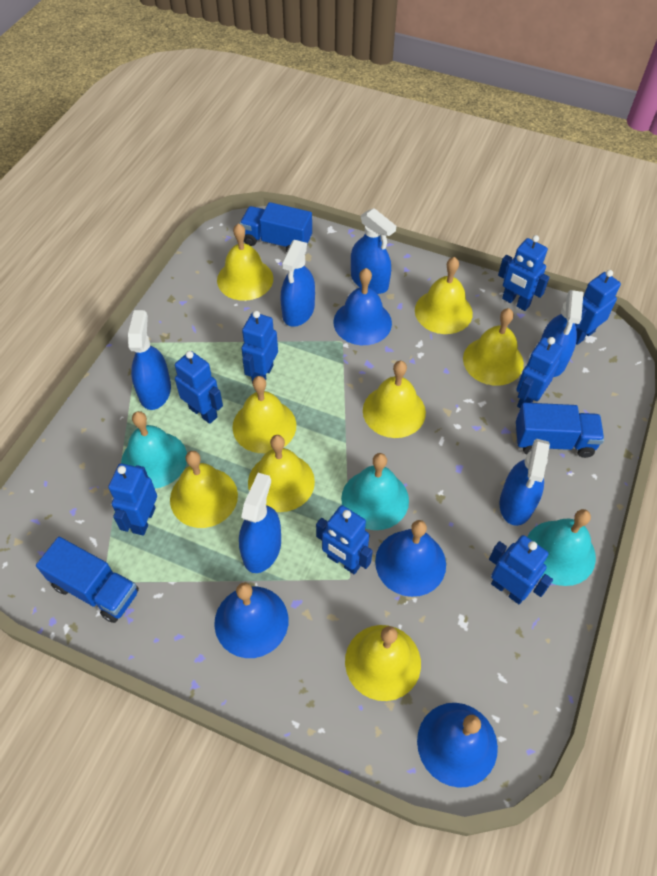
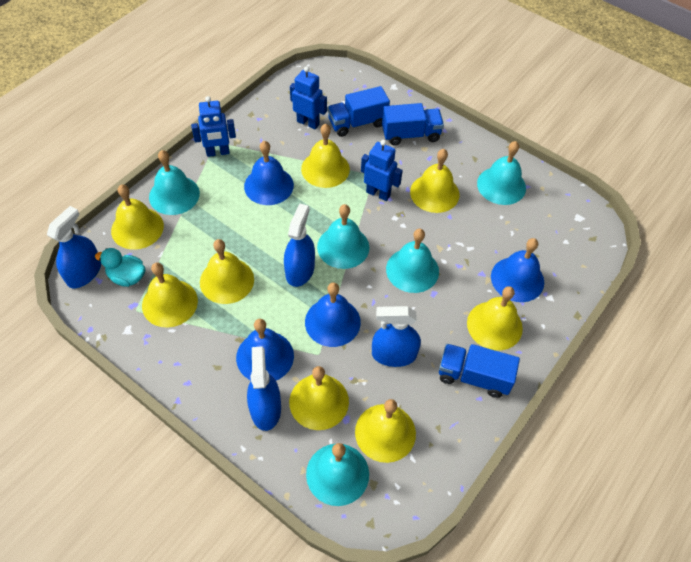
blue robot: [108,463,157,536] [175,351,223,424] [241,311,278,384] [316,505,373,574] [489,535,553,604] [498,235,550,311] [516,337,563,408] [575,270,621,345] = 8 -> [191,96,236,157] [290,66,327,129] [361,140,403,201] = 3
blue spray bottle: [128,310,171,410] [239,473,281,573] [281,240,315,327] [351,208,396,294] [499,439,550,526] [541,290,584,377] = 6 -> [47,206,101,288] [247,346,281,431] [284,203,315,287] [372,306,421,367] = 4
turquoise bell: [121,411,187,488] [341,453,409,530] [527,509,596,586] = 3 -> [149,150,200,215] [306,443,369,506] [317,204,369,269] [386,229,439,293] [477,141,526,205] = 5
turquoise duck: none = 0 -> [95,248,145,287] = 1

